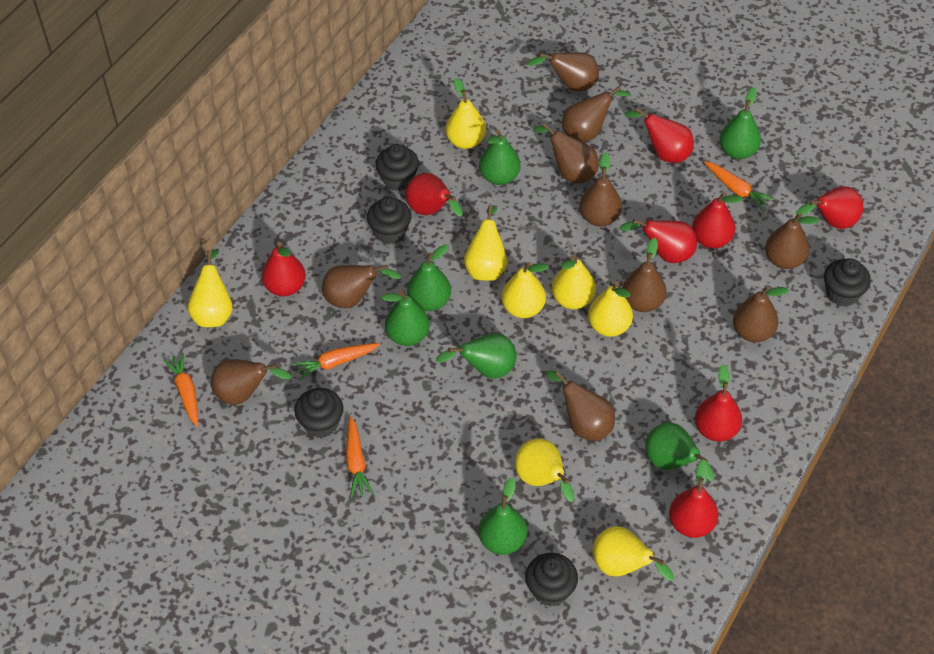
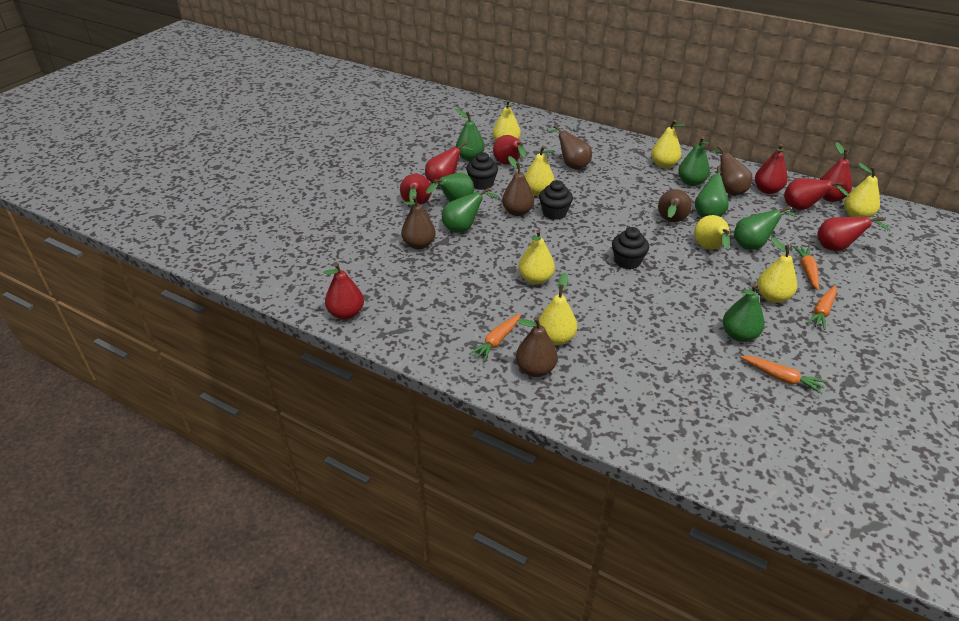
black cupcake: [294,388,343,438] [367,197,411,244] [376,144,419,191] [525,553,578,607] [824,258,871,307] = 5 -> [466,152,498,190] [539,180,573,220] [612,227,649,269] = 3
brown pear: [211,359,292,404] [322,265,401,308] [527,52,599,92] [534,123,598,184] [546,370,615,441] [562,86,631,142] [580,153,622,226] [622,238,667,312] [733,286,789,342] [765,213,819,269] = 10 -> [401,196,436,249] [502,156,534,216] [516,317,558,377] [548,125,592,170] [658,189,692,222] [710,145,752,196] = 6

